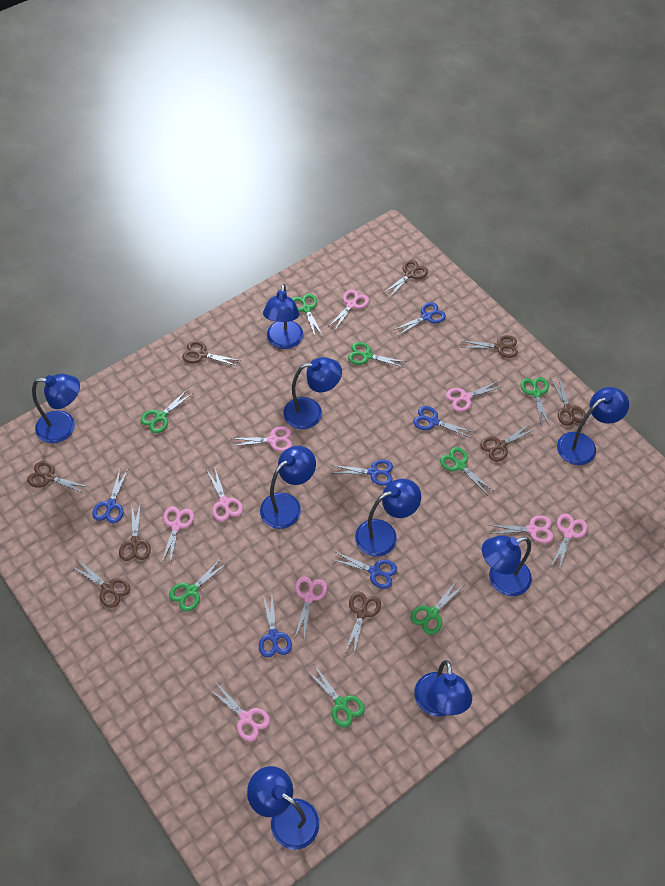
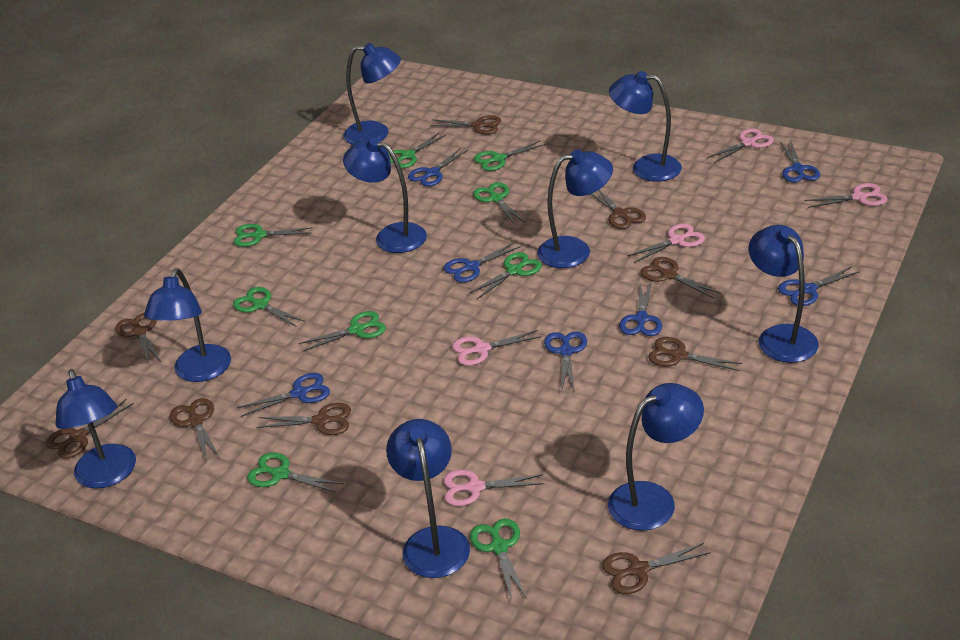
blue scissors: [92,468,129,524] [259,595,292,657] [331,459,393,486] [333,552,397,589] [394,302,446,335] [413,406,474,438] = 6 -> [237,373,330,417] [408,148,468,186] [444,242,521,283] [544,331,587,392] [619,281,662,336] [778,266,860,306] [780,142,820,182] = 7
green scissors: [140,389,193,433] [169,557,226,612] [292,294,323,336] [306,665,365,728] [348,342,406,368] [411,580,464,635] [440,447,494,494] [521,377,550,427] = 8 -> [233,287,305,327] [234,224,312,247] [247,452,343,493] [298,311,386,352] [388,133,446,168] [469,252,542,299] [470,519,527,600] [473,182,524,225] [474,141,545,171] = 9
pink scissors: [161,507,194,564] [206,469,243,522] [209,683,270,741] [231,426,292,452] [295,576,327,638] [328,289,369,330] [446,381,503,412] [489,515,554,543] [551,514,588,570] = 9 -> [443,470,544,506] [452,330,542,366] [628,224,705,263] [707,128,774,163] [804,183,887,208] = 5

